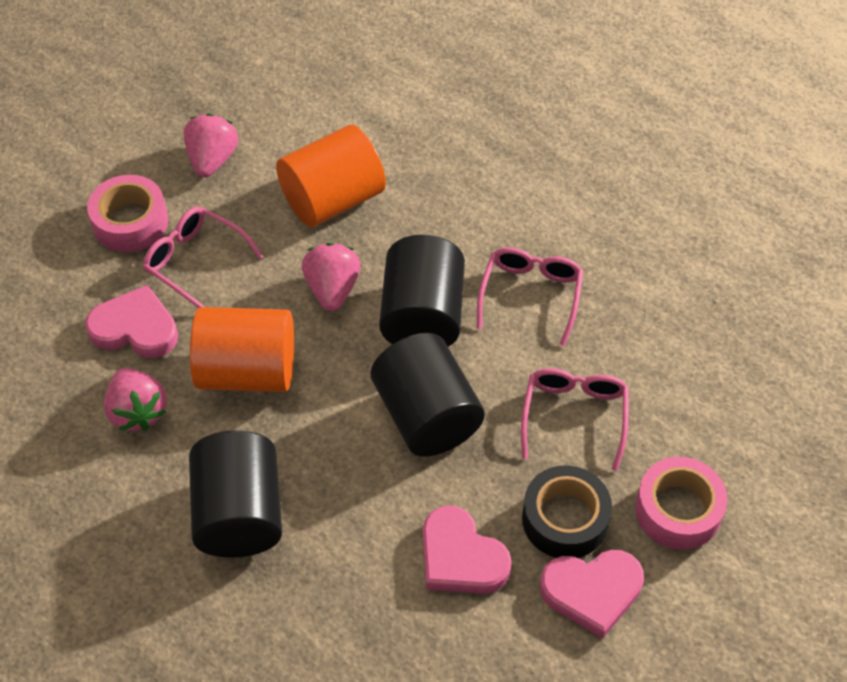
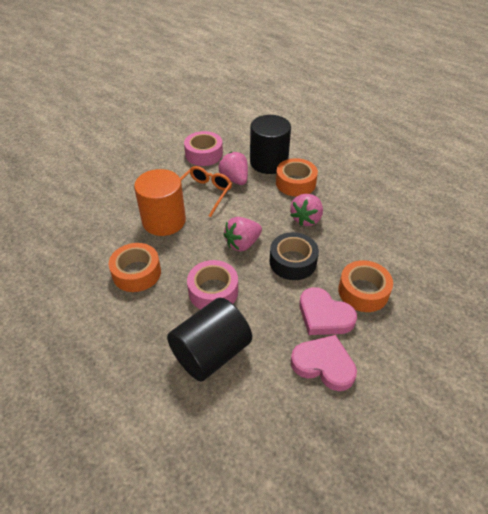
black cylinder: [189,431,282,557] [371,333,485,457] [379,235,465,347] = 3 -> [167,298,252,382] [250,115,291,174] = 2
orange cylinder: [190,307,294,392] [276,125,386,227] = 2 -> [134,169,186,236] = 1
orange glasses: none = 0 -> [180,166,232,217] = 1
orange tape: none = 0 -> [108,243,161,292] [276,158,318,197] [338,260,393,312] = 3
pink glasses: [143,207,263,308] [477,247,583,346] [521,368,629,471] = 3 -> none = 0
pink heart: [85,285,178,358] [423,505,512,594] [540,550,644,639] = 3 -> [291,335,357,391] [299,287,357,335] = 2

